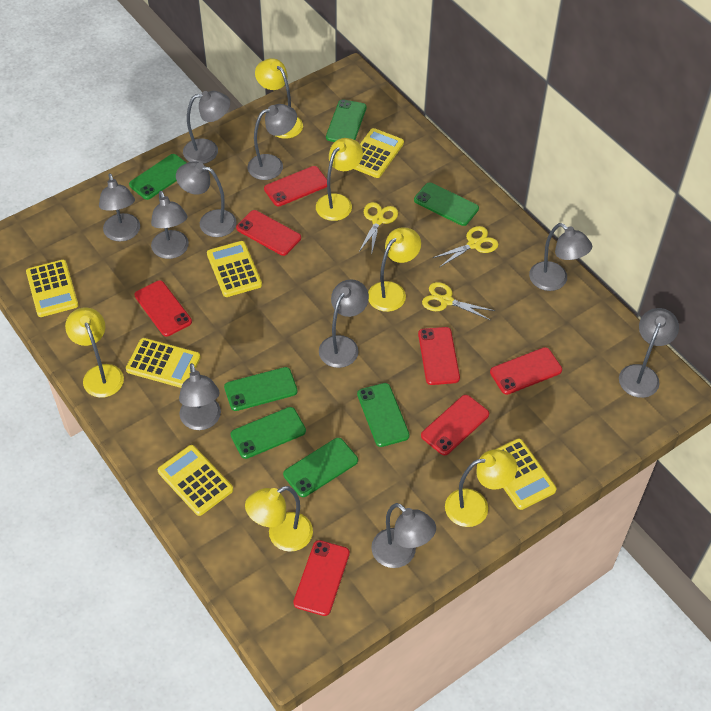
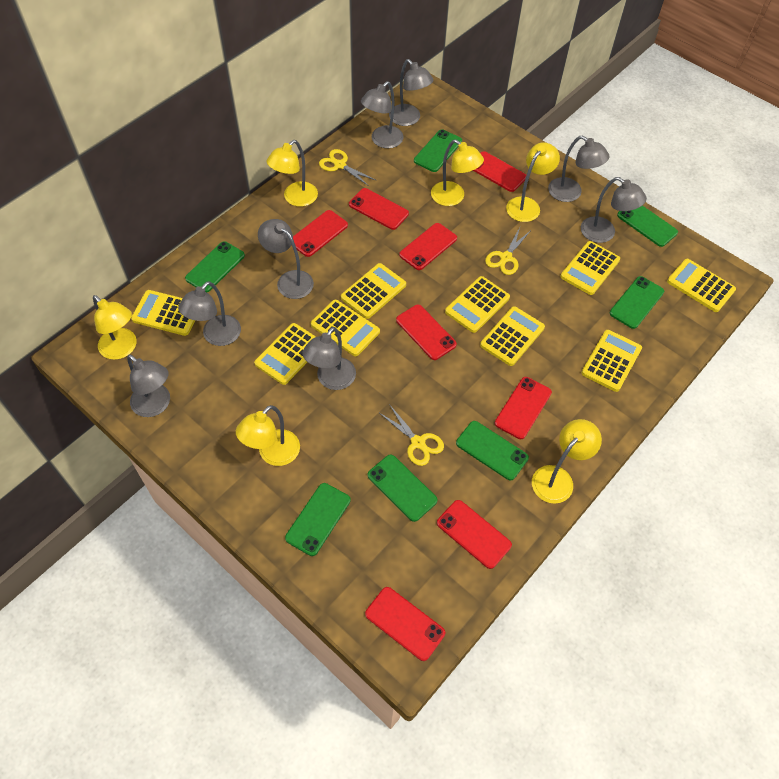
grey lamp: [99,173,140,242] [151,191,189,259] [176,161,237,237] [179,363,221,430] [183,91,230,164] [247,104,297,180] [319,279,369,368] [371,503,436,568] [529,223,592,291] [619,308,679,398] = 10 -> [127,354,170,417] [178,281,241,346] [258,219,314,299] [302,327,356,390] [361,81,404,148] [389,59,433,126] [548,136,609,202] [581,177,647,243] = 8
red phone: [134,280,192,337] [236,210,301,256] [264,166,327,206] [293,540,350,616] [418,327,460,385] [421,395,489,455] [490,347,562,395] = 7 -> [291,210,348,257] [349,188,409,230] [365,587,445,661] [396,304,457,360] [399,223,457,270] [437,500,512,569] [473,151,526,192] [495,377,552,439] = 8
yellow calculator: [26,260,78,317] [126,338,201,388] [158,445,233,516] [207,241,262,297] [354,128,404,178] [497,439,557,510] = 6 -> [131,290,195,336] [254,323,316,385] [311,300,380,356] [341,263,406,319] [445,276,510,333] [480,306,545,366] [560,241,620,295] [582,330,642,392] [667,259,736,312] = 9

